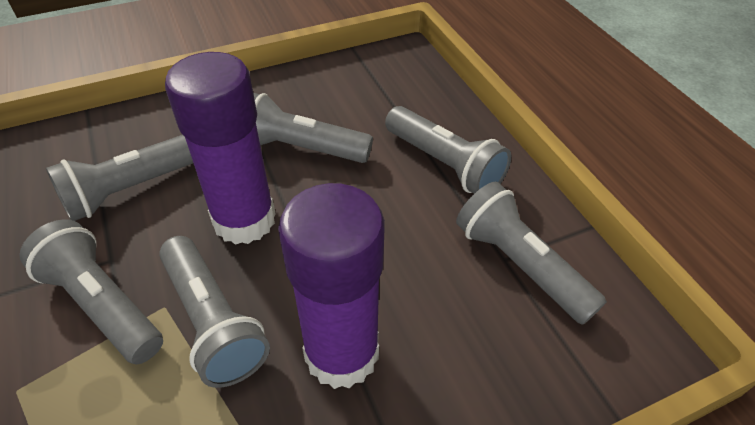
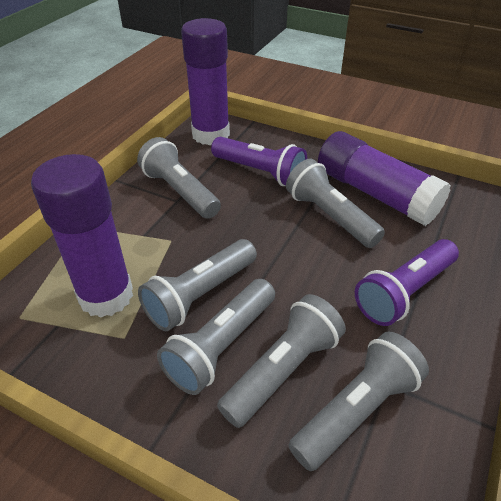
purple flashlight: none = 0 -> [211,137,307,186] [355,239,459,326] = 2
purple glue stick: [165,52,276,245] [278,183,385,389] = 2 -> [31,154,133,318] [181,18,230,145] [318,131,451,226] = 3

